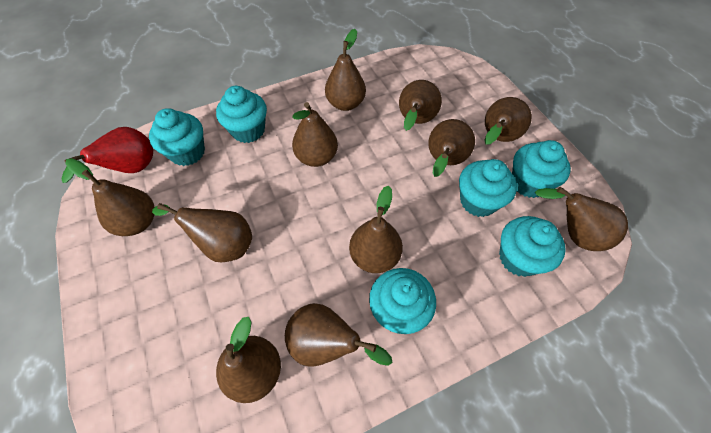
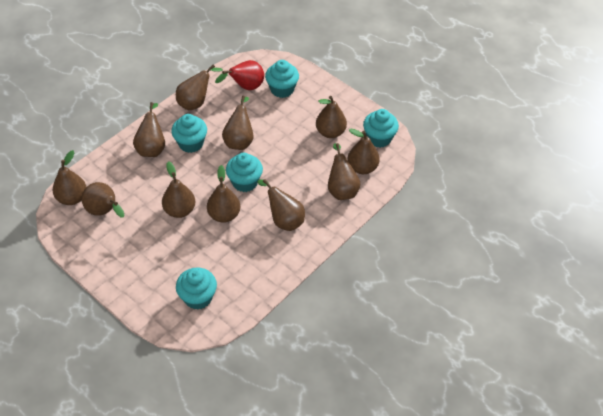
turquoise cupcake: [149,108,205,166] [216,86,267,143] [369,268,436,334] [459,159,517,217] [499,216,566,277] [512,140,571,198] = 6 -> [171,114,207,153] [176,268,217,310] [226,153,263,192] [265,60,299,98] [363,109,399,148] = 5

